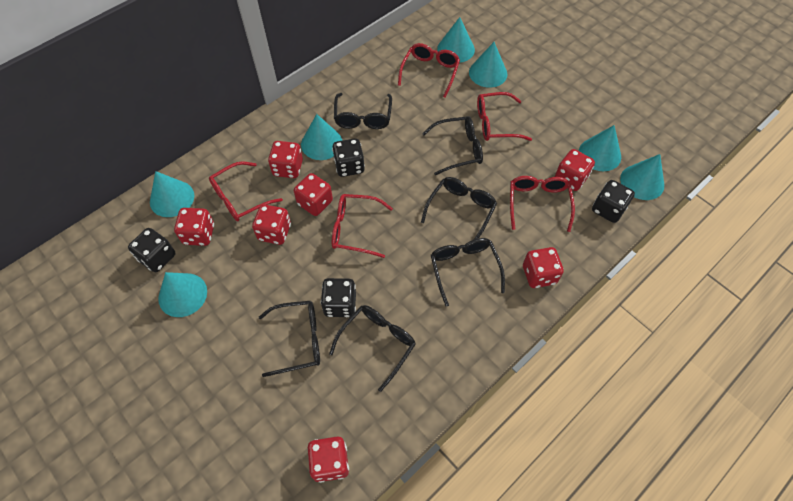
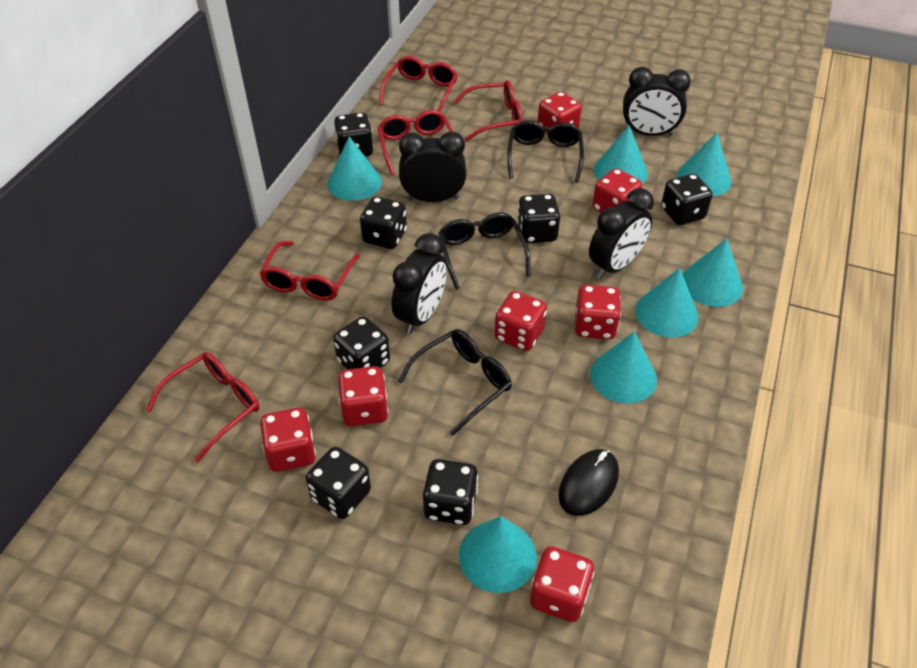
black clock: none = 0 -> [392,233,447,334] [399,131,467,202] [589,188,654,279] [623,67,691,136] = 4
black dice: [128,228,176,272] [321,278,356,317] [332,138,365,177] [592,180,635,223] = 4 -> [306,447,371,519] [333,316,390,369] [334,112,374,156] [360,196,407,249] [423,459,478,525] [517,194,560,243] [661,174,713,225] = 7
black glasses: [259,301,320,377] [329,305,416,392] [334,93,392,129] [421,177,497,239] [422,116,483,175] [431,238,505,307] = 6 -> [398,329,512,436] [438,213,531,290] [507,120,584,183] = 3
black mouse: none = 0 -> [558,449,619,516] = 1

